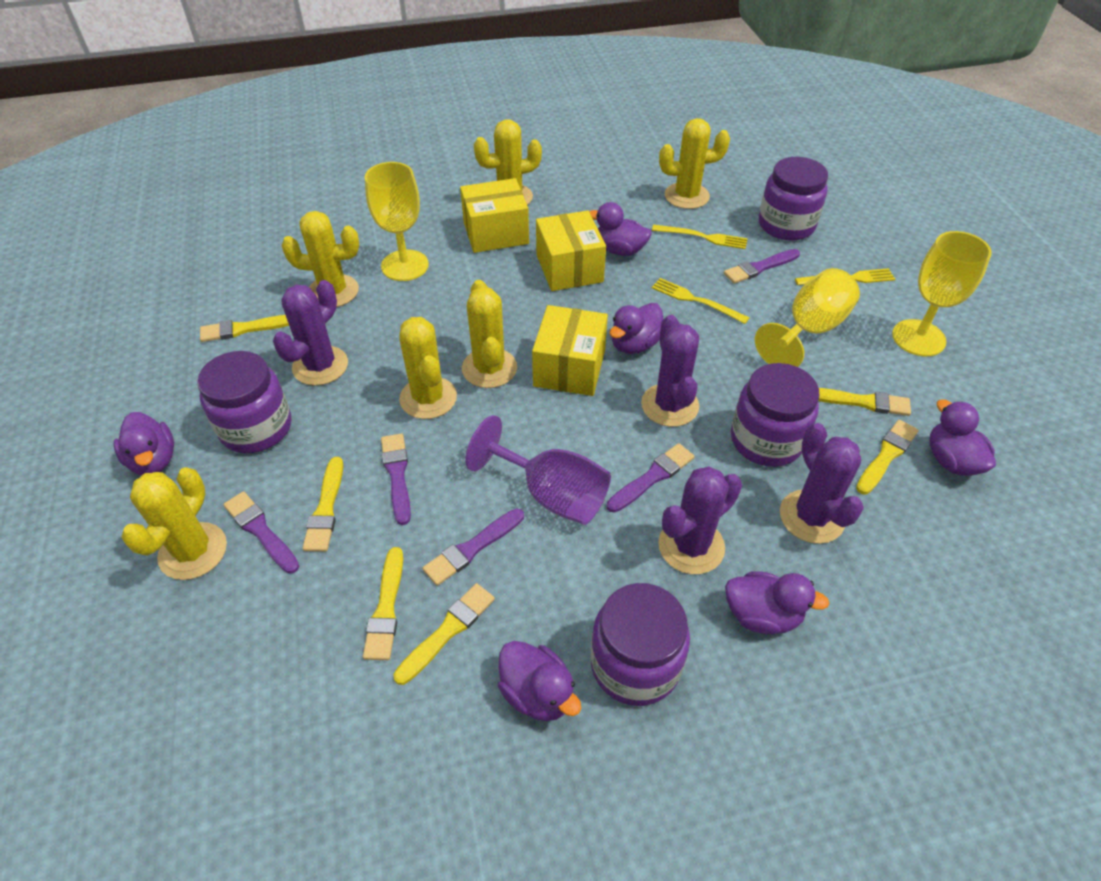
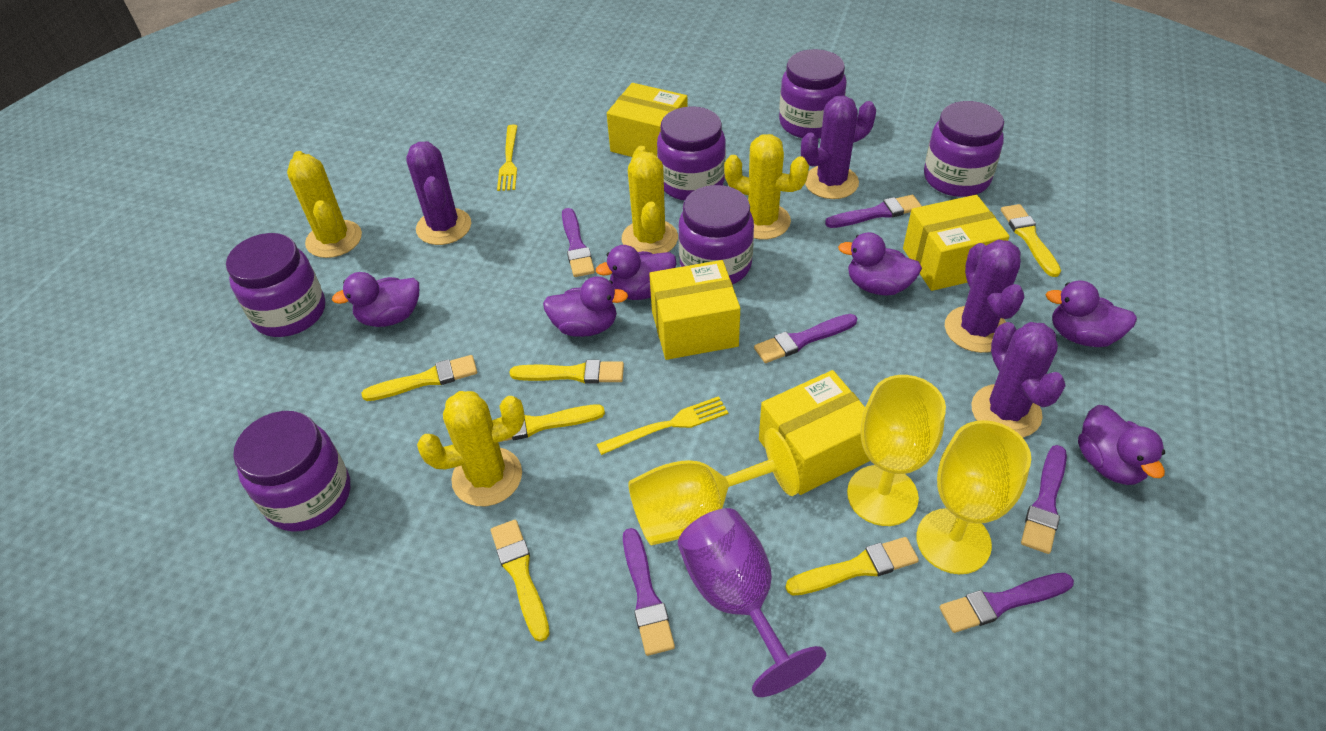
purple brush: [223,491,299,574] [381,433,411,525] [423,508,524,586] [607,443,695,513] [724,249,800,284] = 5 -> [562,208,595,277] [623,528,675,656] [754,314,857,363] [825,195,921,228] [939,573,1074,633] [1021,445,1067,554] = 6
purple jar: [197,351,291,453] [591,583,690,706] [731,363,820,467] [759,157,828,241] = 4 -> [226,233,325,337] [233,411,350,532] [657,106,726,201] [678,185,754,284] [779,49,847,139] [924,101,1004,197] = 6
yellow box: [460,178,529,253] [532,305,608,396] [536,210,606,291] = 3 -> [607,83,688,157] [649,260,740,360] [759,370,870,495] [903,195,1010,291] = 4
yellow cactus: [121,467,227,580] [282,211,359,307] [399,317,457,419] [462,280,517,388] [474,119,542,205] [659,118,730,209] = 6 -> [287,151,362,258] [417,391,525,506] [622,146,678,254] [724,134,809,240] = 4
yellow fork: [652,224,748,249] [652,278,749,324] [795,268,895,285] = 3 -> [497,125,517,191] [596,396,728,455] = 2

